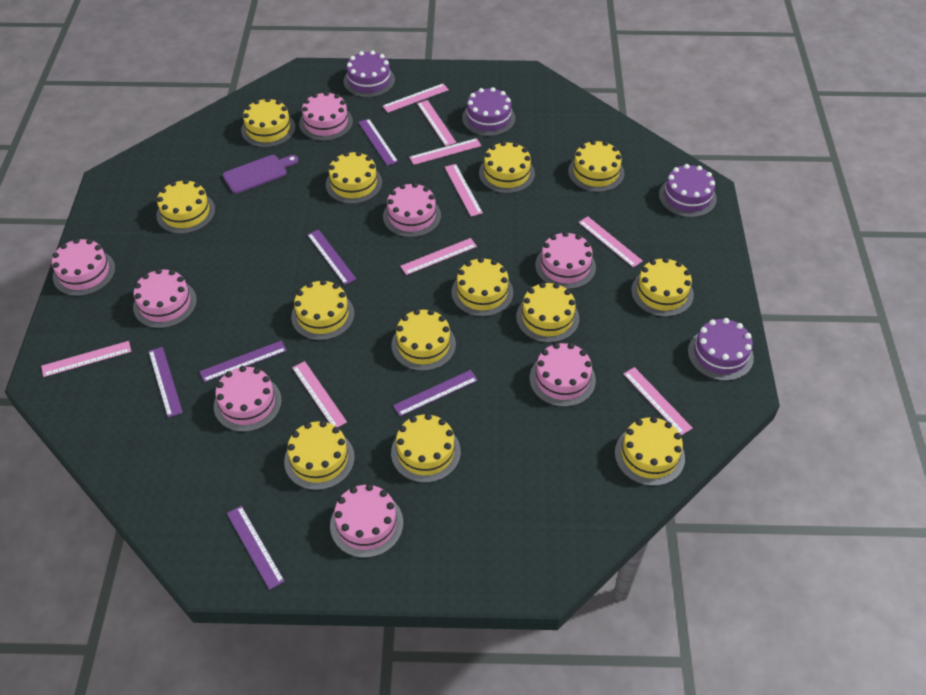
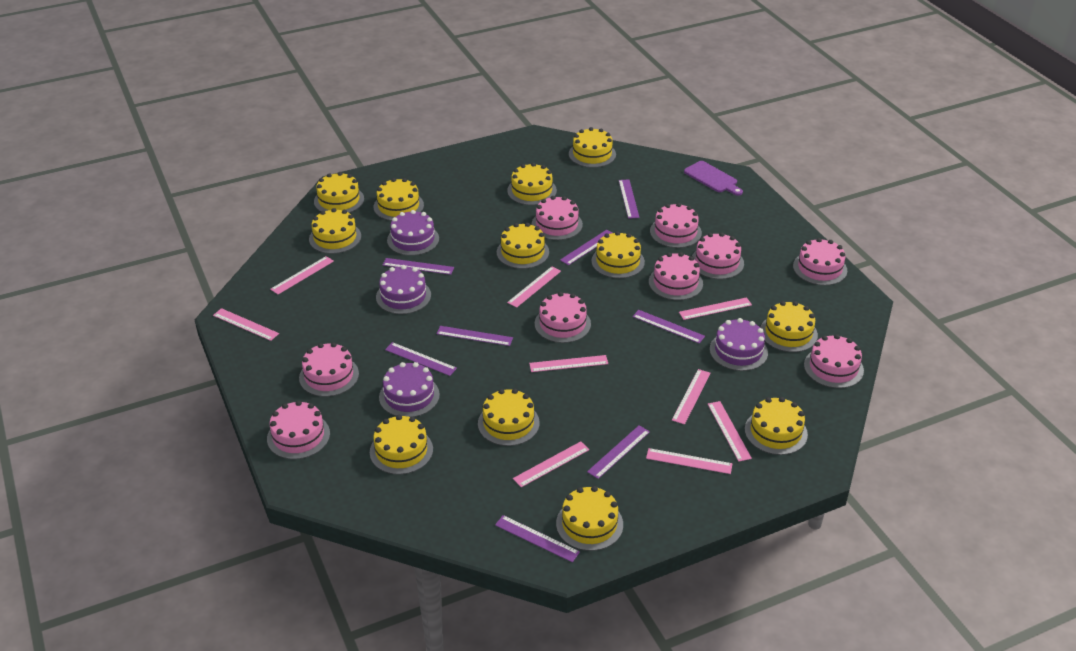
pink cake: [52,238,115,296] [133,269,197,328] [214,366,282,432] [299,91,353,141] [330,484,403,558] [383,183,441,237] [530,343,596,407] [535,232,596,289] = 8 -> [267,400,330,459] [299,342,359,397] [532,196,583,240] [535,292,591,343] [649,252,703,300] [650,203,702,248] [692,232,744,279] [793,238,847,285] [804,334,864,388] = 9
purple ruler: [148,347,183,418] [199,340,287,382] [227,506,285,590] [307,230,356,285] [358,119,398,166] [393,370,478,416] = 6 -> [383,258,454,275] [385,342,457,376] [437,326,513,346] [495,515,580,562] [560,230,612,265] [587,425,650,479] [619,179,640,219] [633,310,705,343] = 8
yellow cake: [156,179,215,234] [241,98,295,147] [284,421,355,490] [291,280,354,340] [326,151,382,204] [391,309,456,371] [391,413,461,483] [451,257,513,317] [479,141,535,193] [516,282,579,343] [568,140,624,192] [615,416,685,486] [631,257,694,317] = 13 -> [309,208,361,254] [314,172,364,213] [370,415,433,475] [374,178,424,221] [478,389,540,446] [497,223,549,269] [507,163,557,205] [556,486,623,551] [569,127,616,168] [591,231,645,278] [745,397,808,455] [760,301,818,352] = 12

